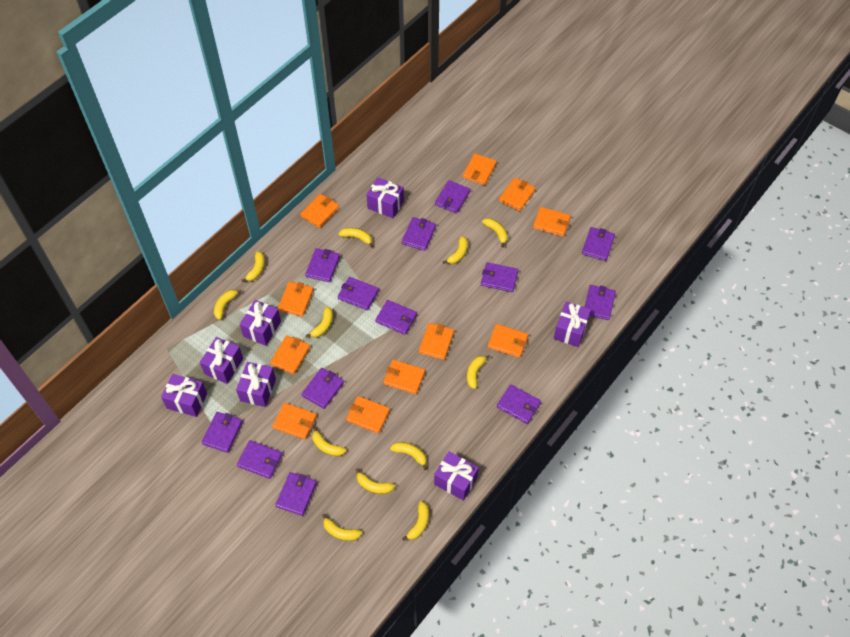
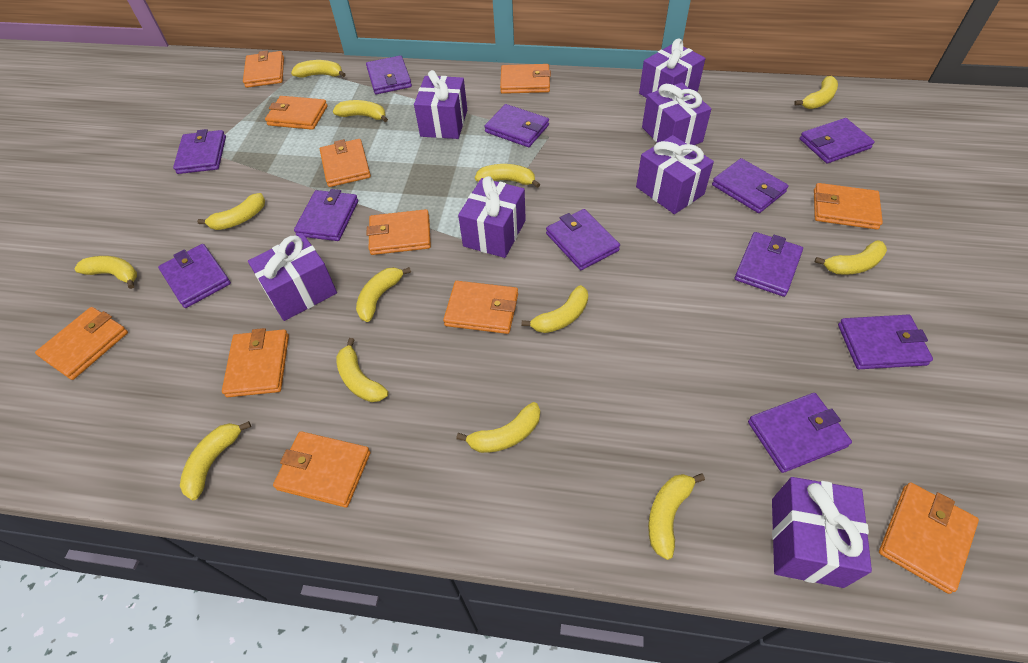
purple wallet: [201,412,243,453] [237,440,283,479] [275,472,317,516] [302,368,344,409] [305,248,340,282] [338,277,379,310] [375,300,417,335] [402,217,436,251] [435,180,470,214] [481,262,518,292] [497,384,541,424] [582,227,615,261] [585,285,616,320] = 13 -> [158,244,231,308] [173,129,226,174] [294,189,358,241] [366,55,412,94] [484,104,549,147] [546,209,620,270] [712,158,789,213] [734,232,803,297] [748,393,852,473] [800,118,875,163] [838,315,933,369] = 11
yellow banana: [214,290,242,320] [241,251,265,282] [306,307,333,338] [312,426,346,456] [322,514,362,541] [339,228,373,248] [356,468,395,494] [390,442,427,470] [402,501,429,541] [443,236,468,264] [467,355,490,389] [482,218,508,247] = 12 -> [75,256,137,289] [180,421,251,501] [197,193,265,230] [291,60,346,78] [333,100,388,122] [336,338,388,402] [356,267,411,322] [456,402,540,453] [475,164,540,188] [522,285,588,333] [648,473,705,560] [794,76,838,109] [814,240,887,275] = 13

